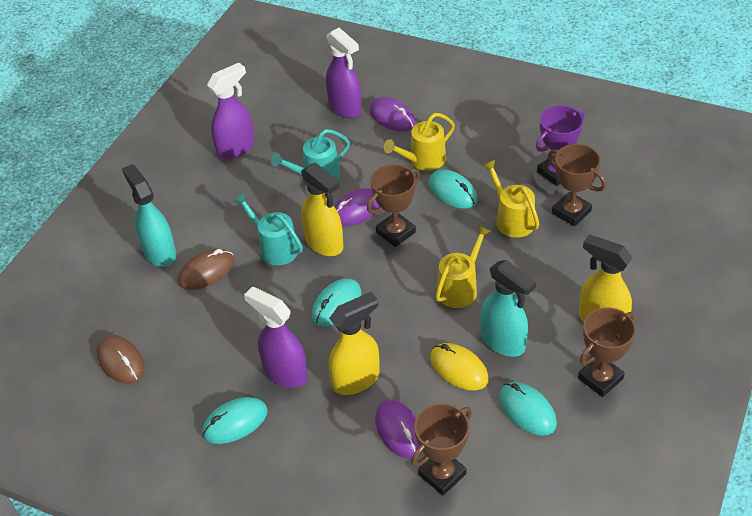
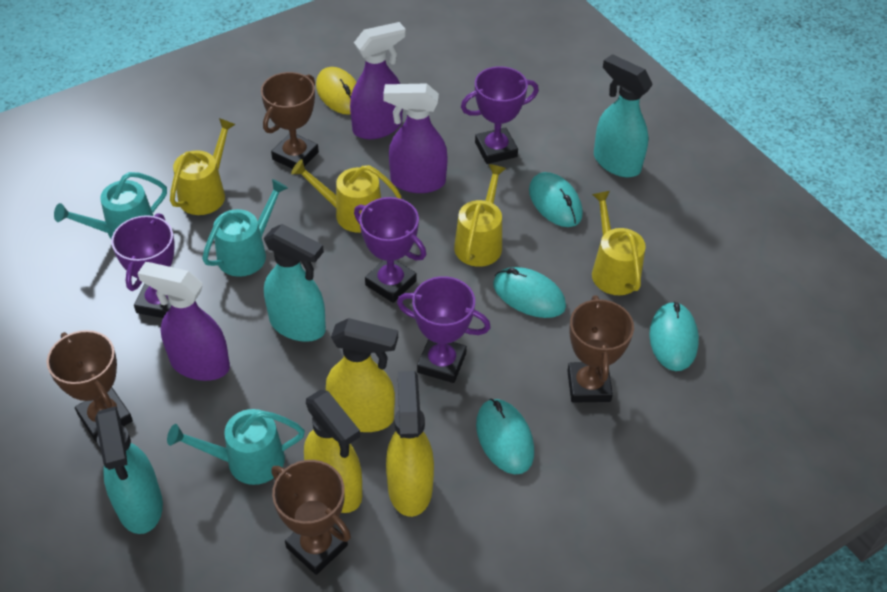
brown mouse: [96,335,145,384] [178,249,235,290] = 2 -> none = 0
purple mouse: [334,188,380,226] [369,97,416,132] [375,400,422,459] = 3 -> none = 0
purple trophy: [536,105,585,186] = 1 -> [111,213,175,318] [354,197,426,303] [397,276,491,383] [461,66,539,164] = 4
turquoise spray bottle: [122,164,176,267] [481,260,536,357] = 2 -> [95,406,163,534] [264,224,326,342] [594,54,653,177] = 3
turquoise watering can: [233,193,303,266] [271,129,350,180] = 2 -> [54,172,167,239] [167,409,305,485] [202,179,288,277] = 3
yellow watering can: [384,113,455,171] [436,225,491,308] [483,160,539,238] = 3 -> [170,118,236,215] [291,159,402,233] [454,164,506,267] [592,191,646,295] = 4

